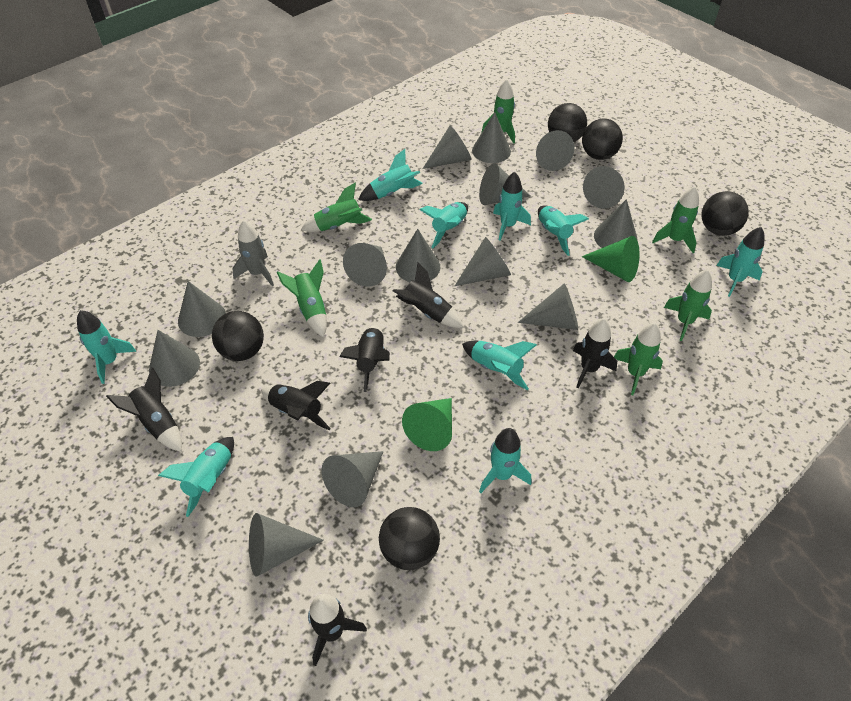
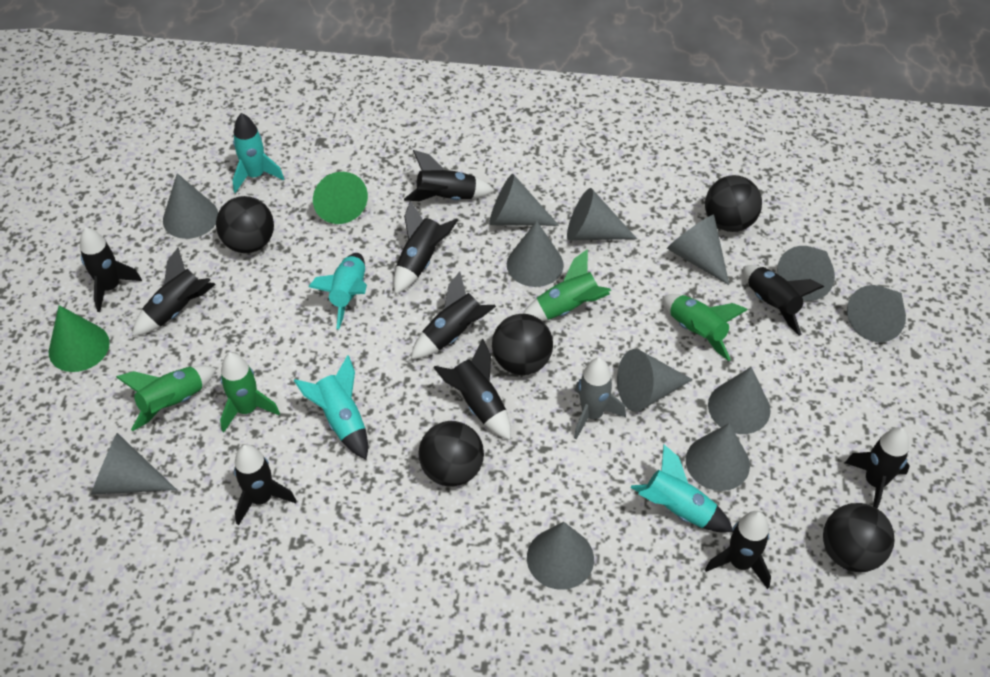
black rocket: [106,367,182,452] [261,381,331,430] [308,594,367,666] [339,325,390,392] [393,263,464,328] [573,318,617,388] = 6 -> [80,227,142,312] [132,248,216,336] [234,444,297,525] [394,201,458,294] [404,150,495,201] [411,272,496,359] [433,339,511,440] [705,511,771,589] [743,265,824,336] [845,427,910,508] = 10
green rocket: [276,259,327,337] [301,182,372,232] [481,79,515,144] [614,323,663,395] [652,186,699,253] [664,269,712,341] = 6 -> [116,366,217,431] [220,352,280,432] [523,249,611,321] [662,294,748,361] = 4
grey cone: [149,330,200,387] [178,281,226,337] [249,513,324,576] [322,451,384,507] [343,243,387,286] [396,229,440,282] [423,125,472,169] [455,237,511,286] [472,112,511,163] [479,163,530,205] [518,283,578,330] [536,130,574,171] [583,166,625,209] [594,199,637,248] = 14 -> [91,433,177,495] [163,173,218,239] [489,174,559,226] [507,221,564,287] [527,522,594,590] [567,188,637,240] [617,349,693,412] [667,214,729,285] [686,423,750,491] [708,367,770,434] [777,246,835,301] [847,285,906,342] = 12
turquoise rocket: [77,310,136,384] [158,437,234,517] [358,149,423,201] [419,202,468,248] [462,341,537,390] [479,428,531,493] [493,172,531,241] [538,205,589,256] [716,227,765,297] = 9 -> [233,113,284,193] [294,355,368,459] [308,253,367,330] [630,444,733,533] = 4

